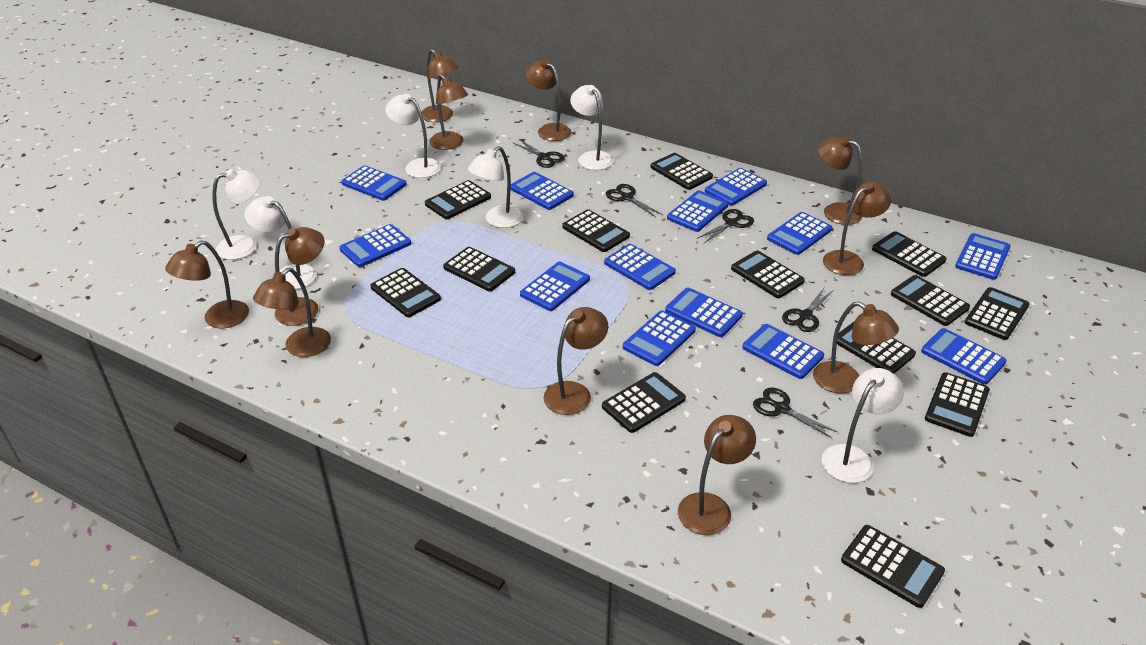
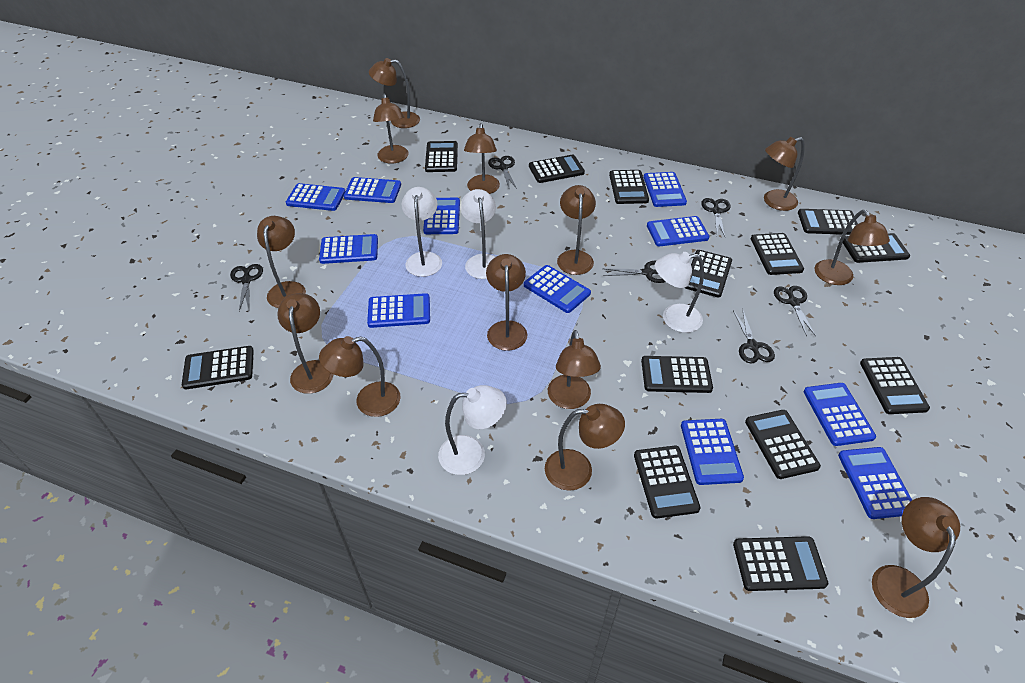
black scissors: [513,139,565,168] [606,184,661,217] [698,209,754,243] [753,387,837,438] [782,288,834,332] = 5 -> [230,264,263,311] [488,156,517,189] [603,261,666,283] [701,198,731,237] [733,309,775,363] [774,286,816,337] = 6
blue calculator: [339,224,411,267] [341,165,407,201] [510,172,574,210] [520,262,590,311] [604,244,676,290] [623,311,696,366] [665,288,743,337] [667,190,728,232] [705,168,767,206] [742,324,824,379] [767,212,832,255] [921,328,1007,385] [955,233,1011,280] = 13 -> [286,183,345,211] [319,234,378,264] [344,177,401,203] [367,293,430,328] [423,198,460,234] [524,265,591,313] [644,172,687,207] [647,216,710,246] [681,419,744,485] [804,383,876,446] [838,447,912,519] = 11
brown lamp: [165,240,249,329] [253,268,331,357] [275,227,325,326] [421,49,459,122] [429,74,468,150] [525,59,571,141] [543,307,608,415] [678,415,756,535] [813,301,899,393] [818,136,862,225] [823,182,891,275] = 11 -> [257,216,306,308] [277,293,333,394] [319,336,401,417] [369,58,420,128] [373,94,409,164] [464,123,500,194] [486,254,528,351] [545,404,625,491] [548,330,601,409] [557,185,596,275] [764,137,805,211] [814,210,890,285] [872,497,960,618] = 13
white lamp: [212,169,261,260] [244,196,317,289] [385,94,441,178] [468,146,524,228] [570,85,613,170] [822,368,904,483] = 6 -> [402,187,442,277] [438,385,507,475] [460,189,496,279] [655,252,704,333] = 4

